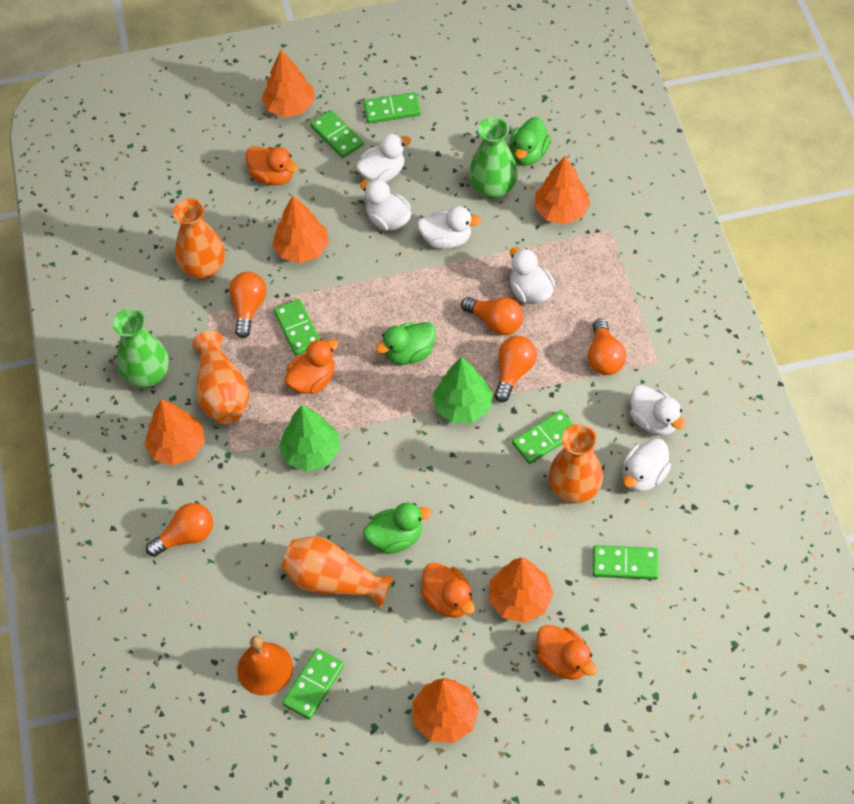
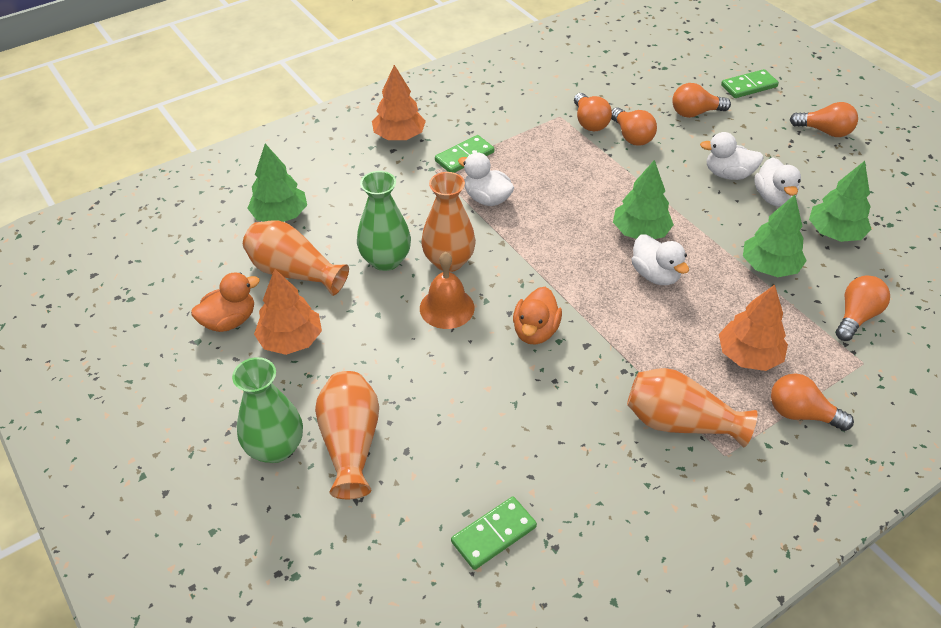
green domino: [274,299,320,356] [282,648,344,720] [310,110,364,158] [363,92,421,124] [512,410,574,464] [593,545,659,580] = 6 -> [435,135,494,173] [451,496,537,570] [721,69,779,98] = 3
green duck: [363,503,431,554] [376,322,436,365] [509,117,551,166] = 3 -> none = 0
green tree: [279,405,340,471] [433,357,493,423] = 2 -> [247,144,307,222] [613,160,674,239] [743,195,807,277] [809,161,872,242] = 4
orange duck: [245,146,298,186] [285,339,339,394] [421,563,475,618] [536,625,597,680] = 4 -> [191,272,260,332] [513,287,562,345] = 2
orange light bulb: [146,503,213,557] [229,272,267,338] [461,297,523,335] [494,336,537,402] [588,318,626,375] = 5 -> [574,93,612,131] [611,107,657,146] [672,83,731,118] [771,373,854,431] [790,102,858,137] [836,275,890,341] = 6
orange tree: [144,399,205,466] [261,50,314,117] [272,196,329,263] [412,678,479,743] [489,558,553,623] [534,156,590,224] = 6 -> [254,269,322,355] [372,65,426,140] [719,285,788,371] = 3
white duck: [356,133,411,182] [360,179,411,231] [417,206,481,249] [510,247,555,304] [622,438,671,492] [630,385,686,436] = 6 -> [458,152,514,206] [632,234,689,285] [700,132,764,180] [755,157,801,207] = 4

